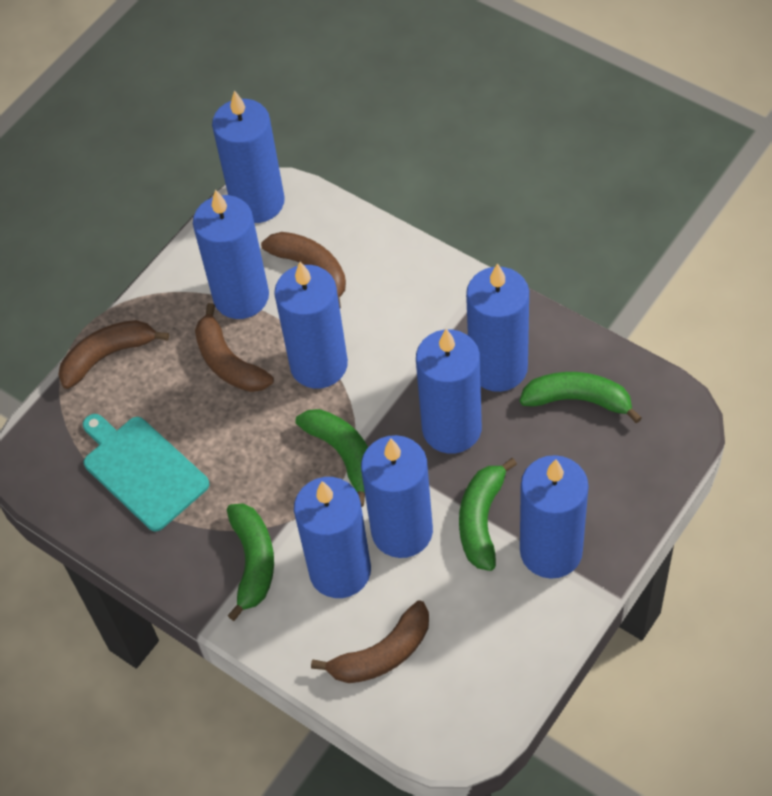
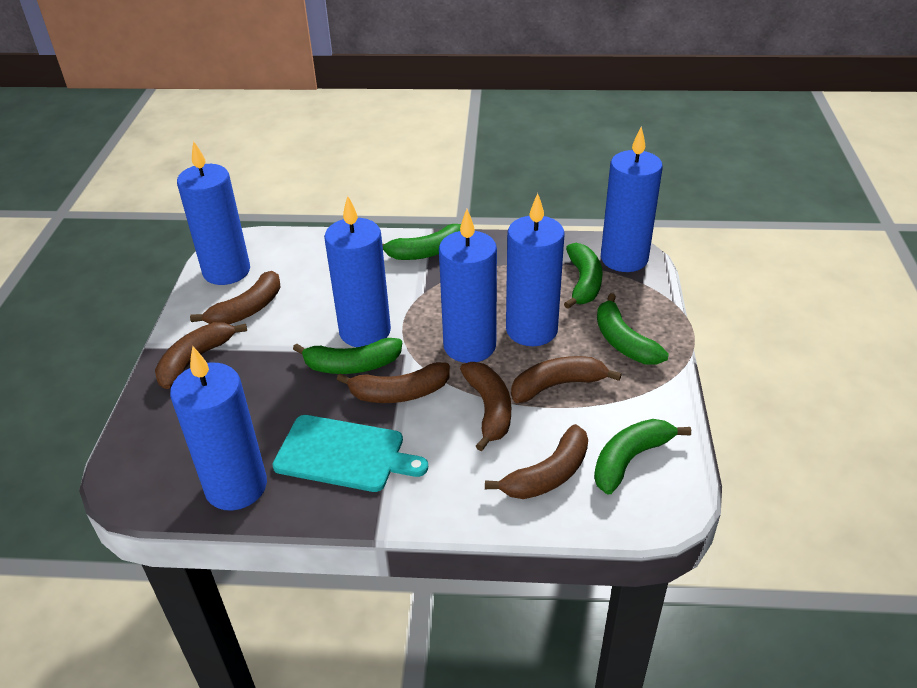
blue candle: [193,190,269,319] [212,90,285,223] [274,262,348,389] [294,477,371,598] [361,435,433,558] [416,329,482,454] [466,263,529,392] [520,455,589,579] = 8 -> [170,346,267,510] [177,140,250,285] [324,196,391,347] [439,209,497,363] [506,193,565,346] [601,127,663,272] = 6
brown banana: [58,320,169,389] [195,303,274,392] [261,232,346,308] [311,601,429,683] = 4 -> [155,322,247,389] [190,271,281,324] [337,362,450,403] [460,362,511,451] [485,424,588,499] [511,356,622,403] = 6
green banana: [227,504,274,621] [295,409,368,507] [459,458,517,571] [520,372,642,423] = 4 -> [293,338,402,374] [382,224,461,260] [564,243,602,309] [594,419,691,495] [597,293,669,365] = 5

